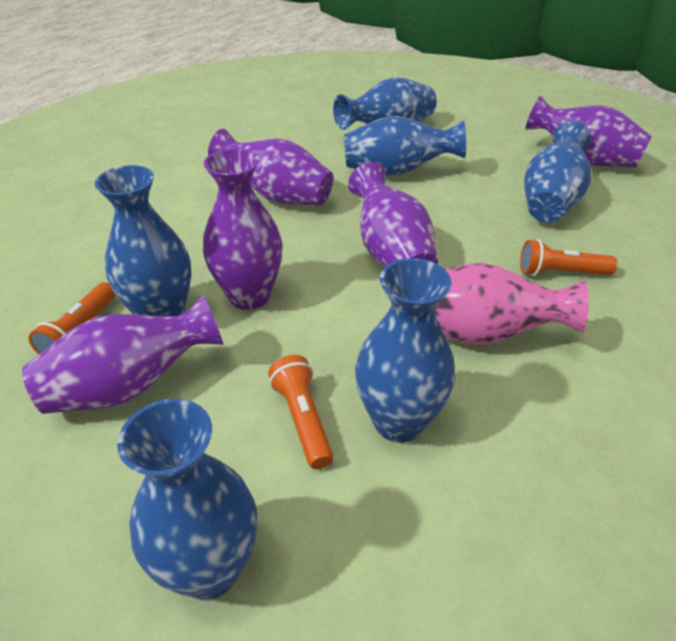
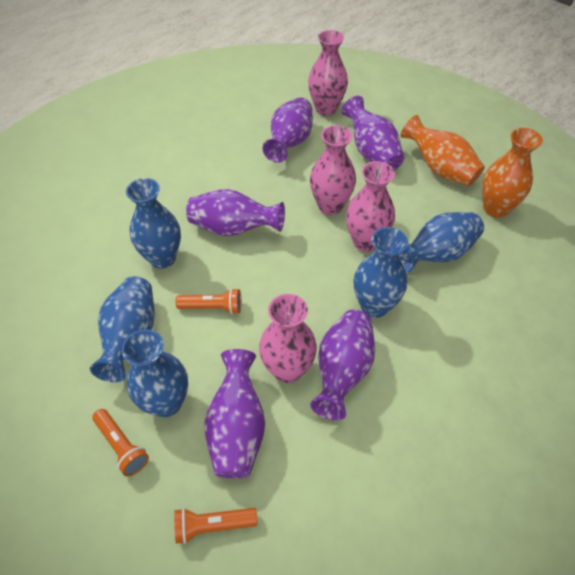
blue vase: [95,165,191,316] [117,398,257,600] [333,77,437,130] [344,116,466,176] [355,258,455,443] [524,121,591,223] = 6 -> [90,276,155,382] [122,329,188,417] [126,178,181,269] [354,227,408,318] [398,212,484,273] = 5
orange vase: none = 0 -> [401,115,485,186] [482,128,543,218] = 2
pink vase: [433,263,589,345] = 1 -> [259,294,317,383] [308,30,348,116] [310,125,356,215] [346,161,395,252] = 4

